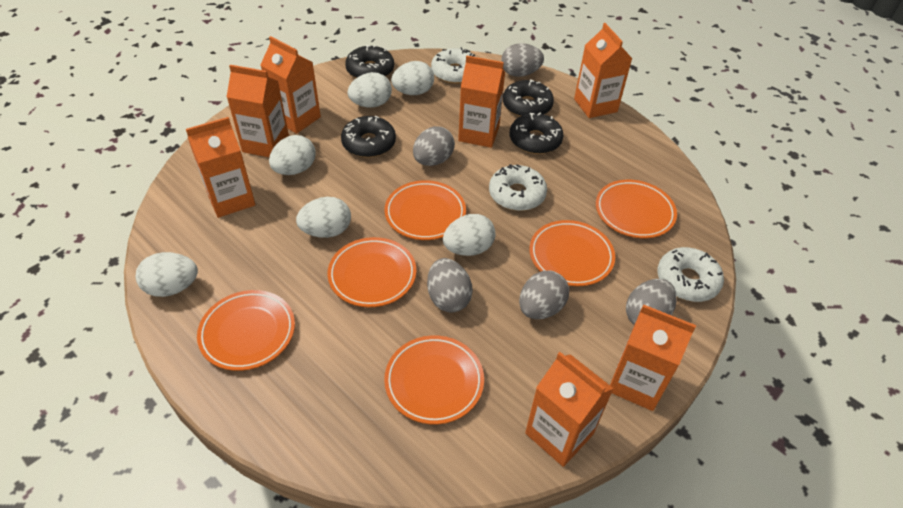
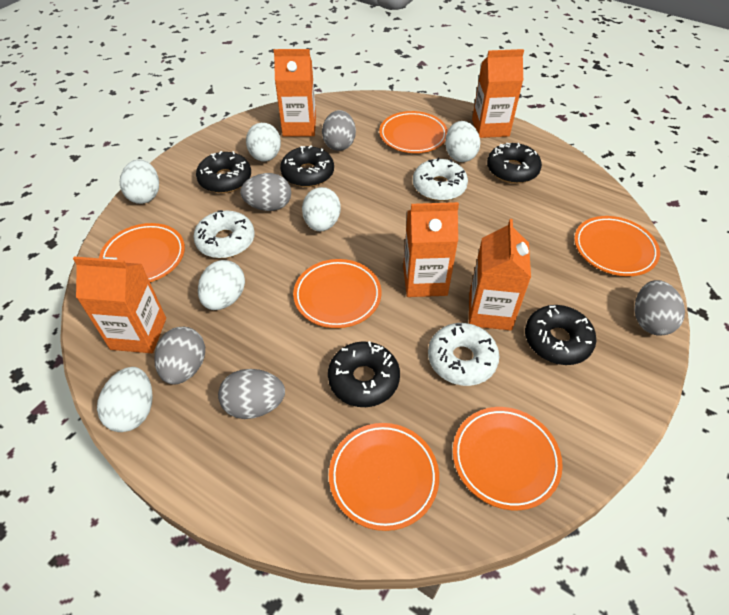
black donut: [341,116,396,158] [345,45,394,78] [503,79,554,117] [510,113,563,154] = 4 -> [196,151,251,193] [280,145,334,187] [328,341,400,407] [487,143,542,184] [525,305,596,365] = 5
orange carton: [186,117,256,218] [227,65,289,157] [261,36,321,134] [458,56,505,148] [525,352,614,467] [574,23,632,118] [610,304,696,411] = 7 -> [73,257,166,353] [274,49,316,137] [403,202,459,297] [469,219,531,330] [472,49,524,138] = 5

